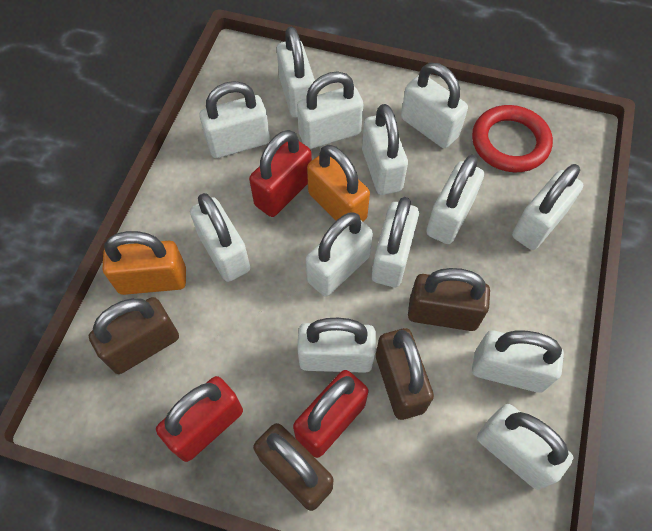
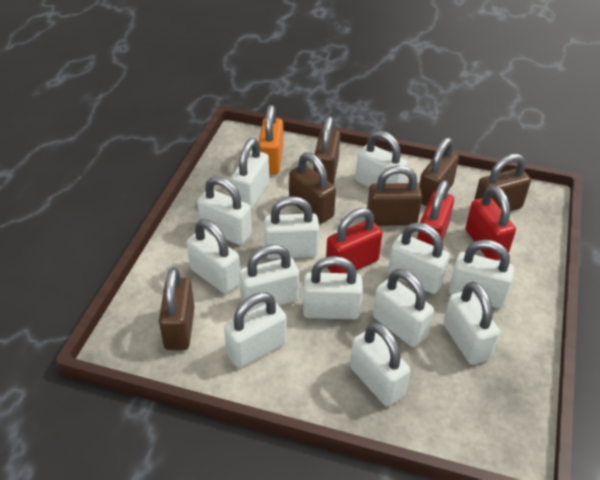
brown padlock: [89,297,179,374] [253,423,334,511] [376,328,434,420] [408,268,490,331] = 4 -> [159,268,194,350] [289,152,336,224] [313,116,340,185] [367,165,422,226] [419,137,459,206] [474,154,531,211] = 6
orange padlock: [102,231,186,295] [307,145,370,221] = 2 -> [259,105,283,175] = 1
red ring: [472,105,553,172] = 1 -> none = 0

